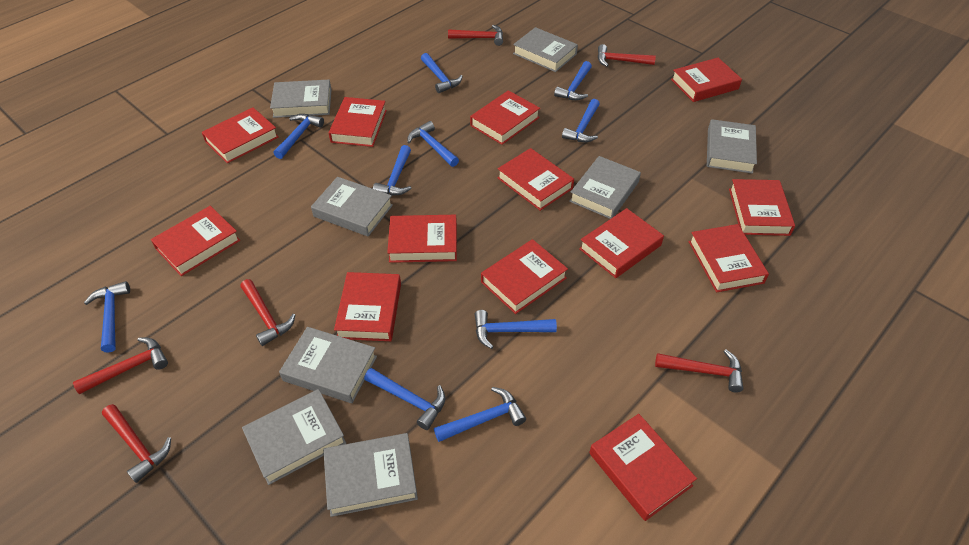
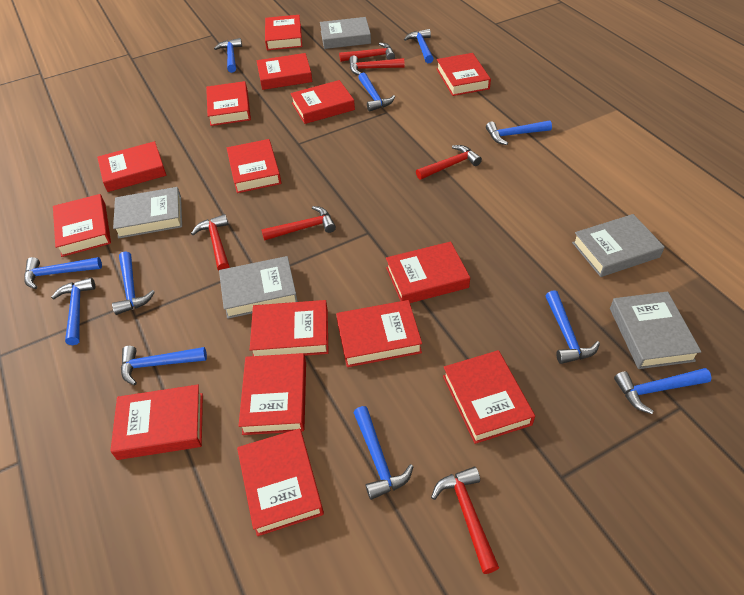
blue hammer: [84,281,130,353] [273,114,324,159] [364,368,445,430] [373,145,412,196] [407,121,459,167] [421,53,463,93] [434,387,526,442] [475,310,557,349] [554,61,592,100] [562,99,600,142] = 10 -> [24,257,102,289] [51,278,95,345] [112,251,155,315] [121,346,207,385] [214,38,242,73] [353,406,414,500] [358,72,395,112] [404,29,434,63] [486,120,552,145] [545,290,600,364] [614,368,712,414] = 11
grey book: [242,389,346,485] [270,80,332,118] [279,327,377,403] [311,177,393,236] [323,433,418,517] [513,27,578,72] [569,156,641,219] [707,119,757,174] = 8 -> [113,187,182,239] [219,256,298,319] [320,17,371,49] [572,214,665,277] [610,292,701,369] = 5
red book: [151,206,240,276] [202,107,278,163] [329,97,387,147] [334,272,401,341] [387,215,457,263] [470,90,540,145] [481,239,568,314] [498,148,574,211] [579,208,664,278] [589,414,697,521] [671,58,742,102] [689,224,769,292] [729,179,795,236] = 13 -> [53,194,111,257] [97,141,166,192] [110,385,203,460] [206,81,251,126] [227,139,281,193] [237,428,324,536] [238,353,306,435] [250,300,329,356] [257,53,312,90] [265,15,302,50] [290,80,355,124] [336,300,422,367] [386,242,470,303] [437,53,491,96] [443,350,535,444] = 15

